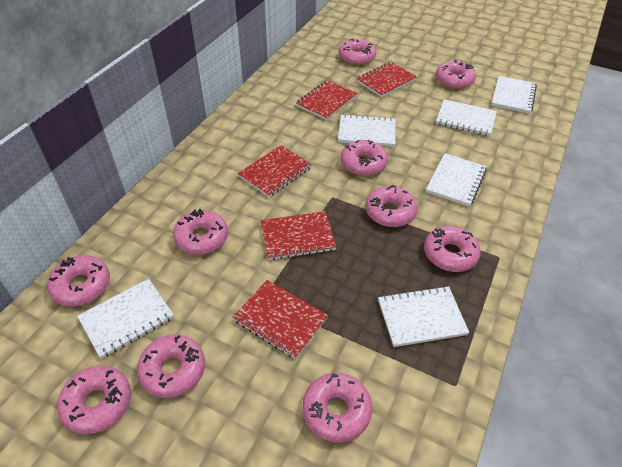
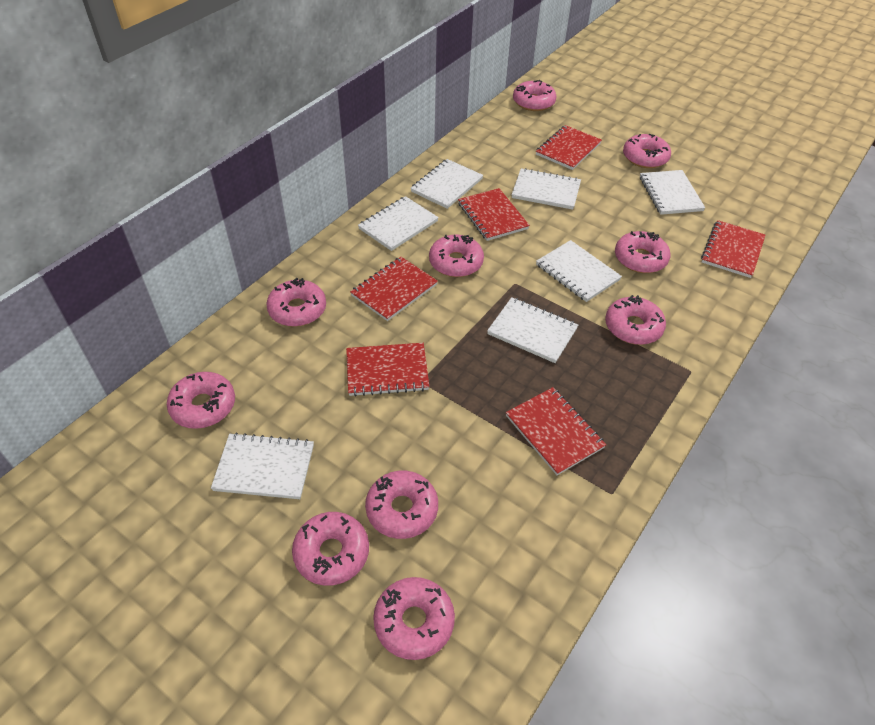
red notebook: [233,280,328,359] [238,145,312,197] [261,211,337,260] [296,80,358,120] [356,62,417,97] = 5 -> [346,343,430,397] [350,257,438,321] [458,188,530,241] [506,387,606,475] [536,125,602,170] [701,220,765,278] = 6
white notebook: [77,279,174,359] [338,114,396,147] [378,286,469,347] [426,153,487,207] [436,99,497,136] [492,76,537,114] = 6 -> [211,432,314,499] [358,196,439,251] [410,159,483,209] [487,297,578,363] [512,168,581,210] [536,240,622,302] [640,170,705,215] = 7

